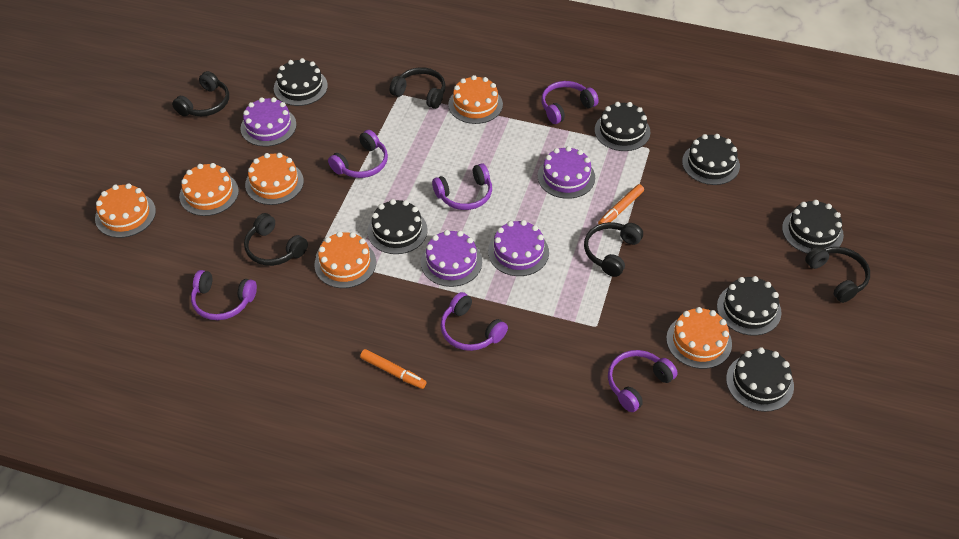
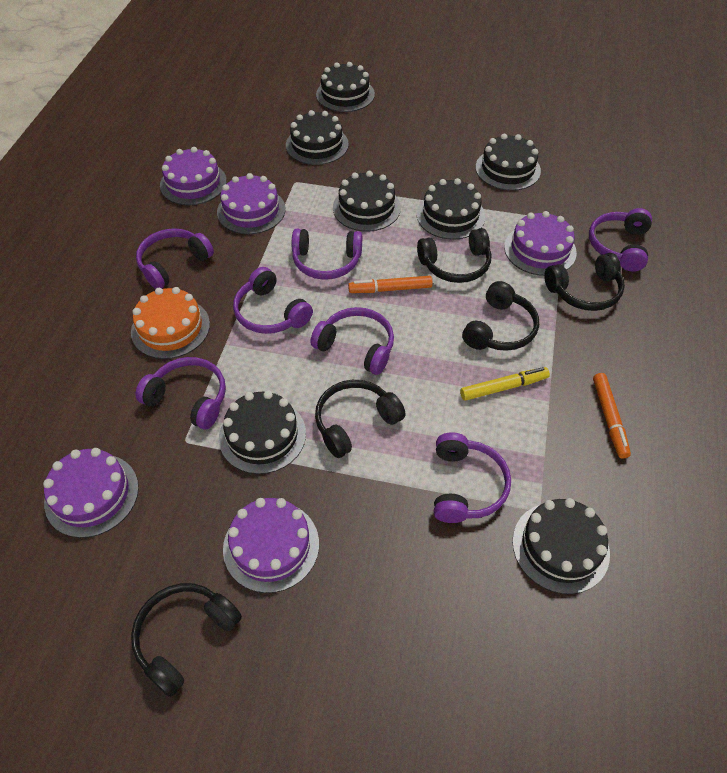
orange cake: [95,183,156,238] [179,163,239,216] [245,153,304,205] [314,231,376,288] [448,75,503,124] [666,307,732,369] = 6 -> [131,287,210,359] = 1
purple cake: [240,97,297,147] [421,230,482,287] [488,220,549,276] [538,146,595,199] = 4 -> [43,448,139,538] [160,147,227,205] [217,173,286,234] [223,498,319,593] [504,211,577,276] = 5
purple headphones: [191,270,257,320] [328,130,388,178] [432,163,492,210] [440,292,508,351] [541,81,599,124] [608,350,678,412] = 6 -> [135,357,226,430] [136,228,214,289] [233,267,313,334] [292,229,362,280] [311,307,394,375] [434,432,511,523] [589,208,652,272] = 7
yellow marker: none = 0 -> [460,367,550,401] = 1

